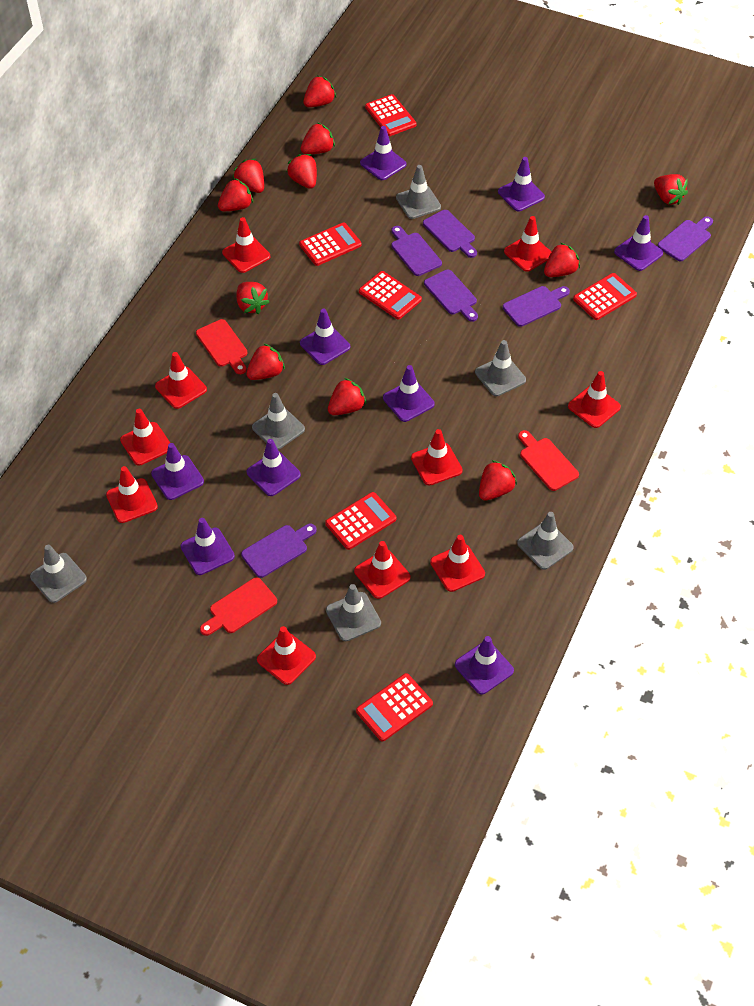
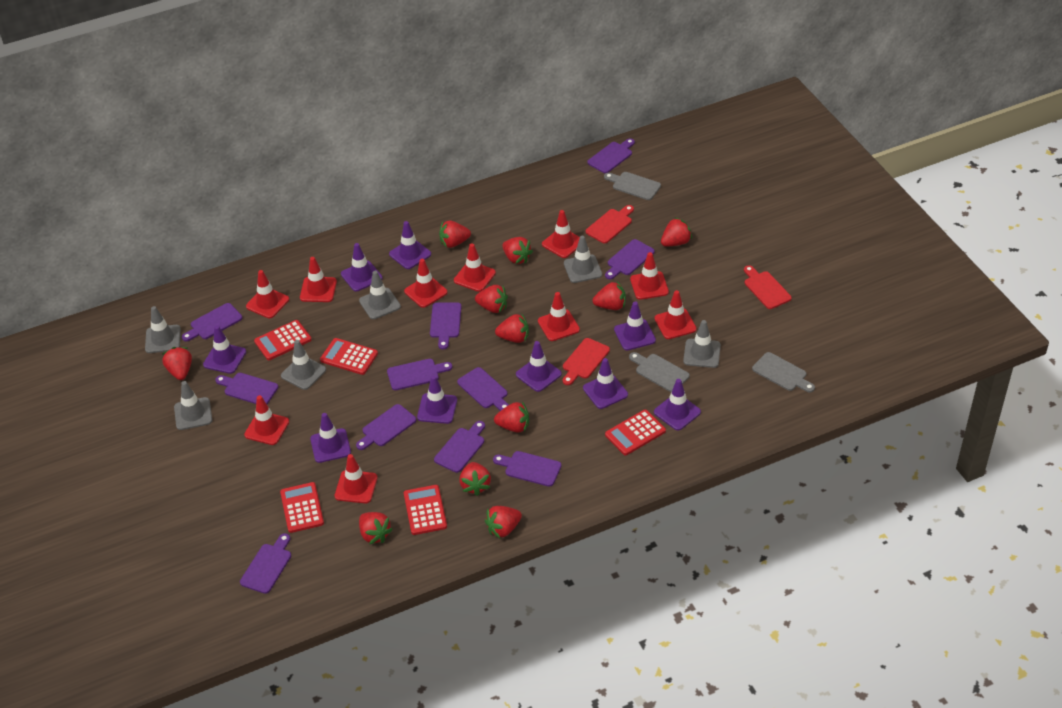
grey cutting board: none = 0 -> [604,172,661,200] [629,352,690,392] [752,352,815,392] = 3
purple cutting board: [241,524,317,578] [391,226,442,276] [423,210,477,258] [424,270,478,322] [503,286,570,327] [658,216,713,261] = 6 -> [182,303,242,341] [215,373,278,404] [240,533,291,594] [356,404,416,450] [387,359,452,390] [430,302,461,349] [434,421,485,473] [457,367,509,411] [493,451,561,487] [587,138,635,173] [605,239,655,279] = 11
red calculator: [299,223,362,266] [325,492,396,550] [356,673,433,742] [359,271,422,320] [365,94,416,136] [573,273,637,320] = 6 -> [254,320,312,360] [280,482,324,533] [320,338,378,375] [404,485,447,535] [605,410,666,455] = 5

